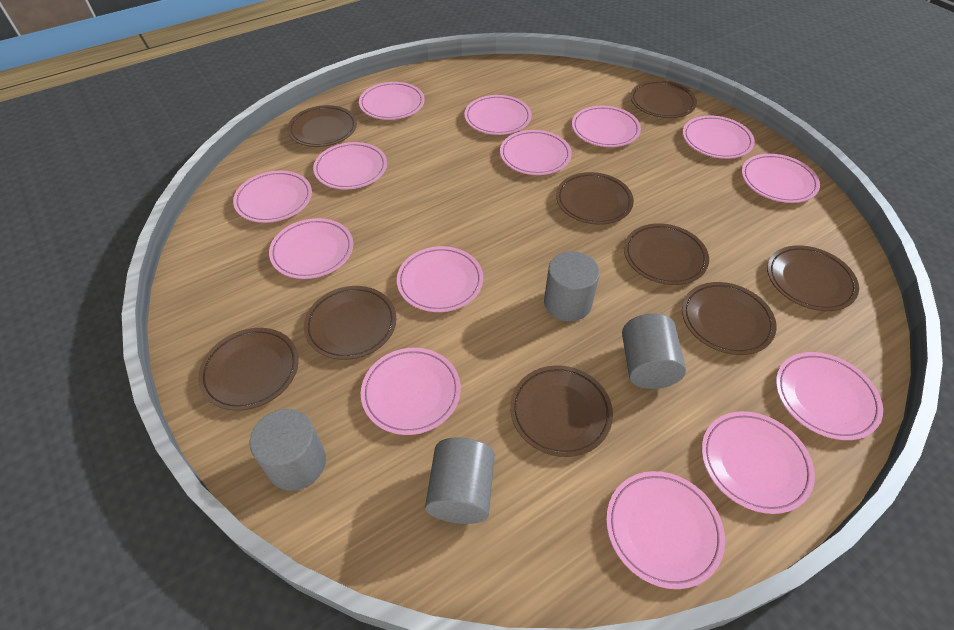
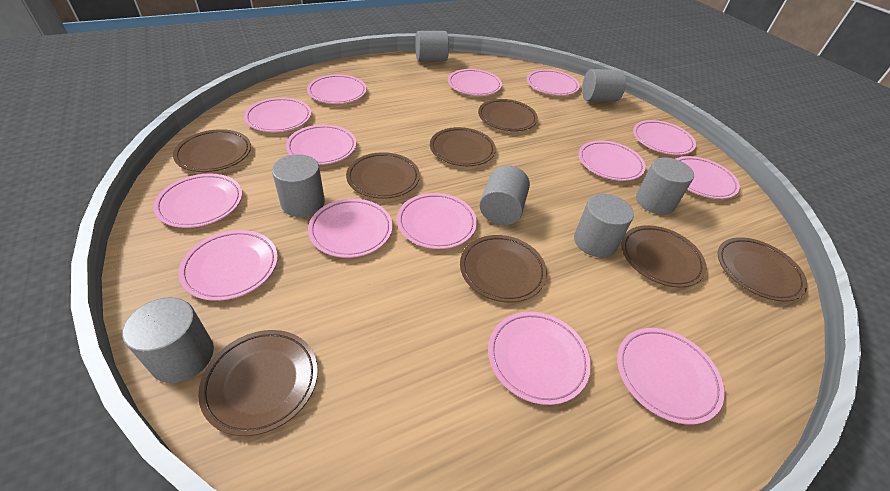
brown plate: [198,328,299,411] [287,105,357,147] [304,286,396,360] [510,365,613,457] [556,172,634,225] [624,223,709,285] [630,80,697,118] [682,282,777,355] [767,245,859,311] = 9 -> [173,129,251,172] [198,330,318,436] [346,152,420,199] [430,127,496,166] [460,235,547,302] [478,99,538,131] [621,225,706,287] [718,237,807,301] = 8
grey cylinder: [250,409,326,491] [425,438,495,524] [544,251,600,321] [622,313,686,389] = 4 -> [122,297,214,383] [272,154,325,217] [415,31,449,62] [479,165,530,225] [574,194,634,257] [582,69,626,102] [636,157,694,215] = 7

